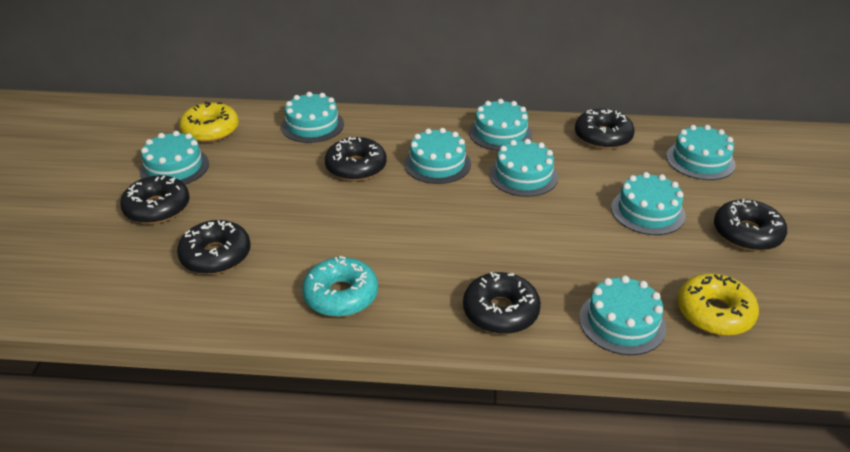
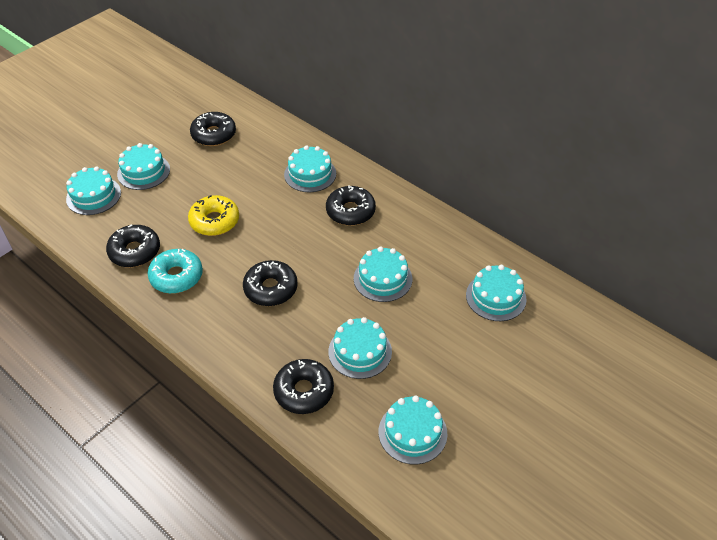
black donut: [120,175,190,224] [177,220,251,274] [325,137,387,181] [463,272,541,334] [575,109,635,149] [714,199,787,251] = 6 -> [106,224,160,267] [190,112,236,146] [243,260,298,306] [273,359,334,414] [326,185,376,226] = 5
turquoise cake: [139,131,209,185] [281,92,344,143] [404,128,471,184] [469,99,533,151] [489,139,558,197] [579,275,666,355] [611,172,686,235] [666,125,736,180] = 8 -> [66,166,121,215] [117,143,170,190] [284,145,336,192] [328,317,392,379] [354,247,412,302] [379,396,447,464] [466,265,527,321] = 7
yellow donut: [179,102,239,142] [677,273,759,336] = 2 -> [188,195,239,236] = 1

